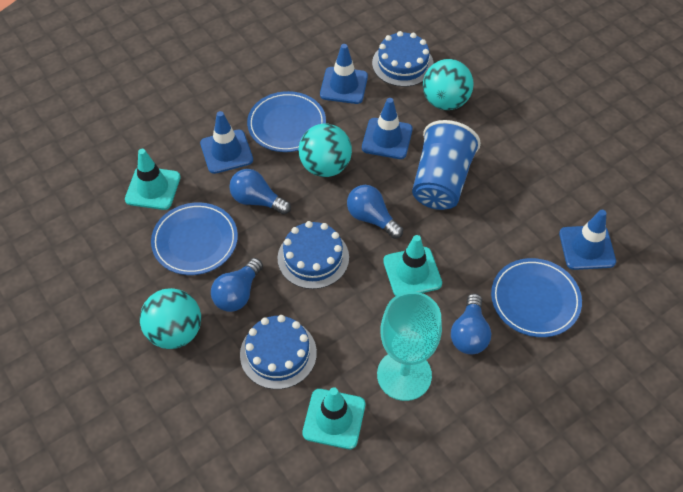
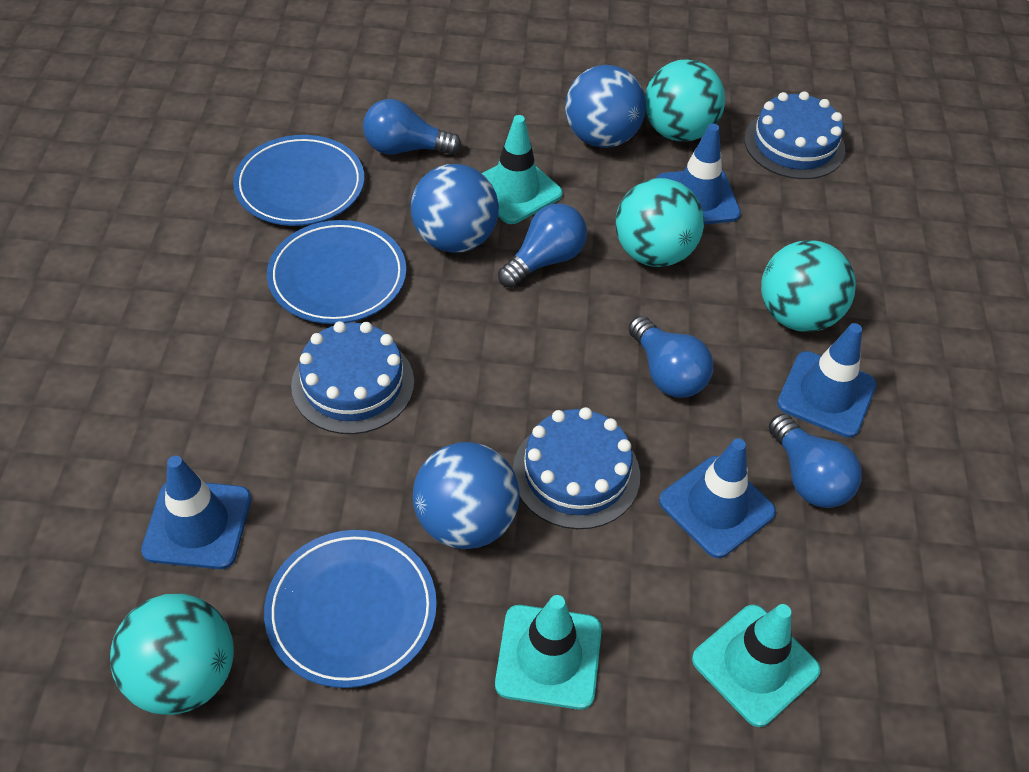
blue ball: none = 0 -> [411,164,499,253] [413,442,520,549] [565,65,646,148] = 3
blue cup: [412,120,481,210] = 1 -> none = 0
turquoise ball: [140,288,201,349] [299,124,352,177] [423,59,474,110] = 3 -> [110,594,234,715] [616,178,704,267] [645,59,725,142] [761,240,856,332] = 4
turquoise goblet: [377,291,442,401] = 1 -> none = 0

